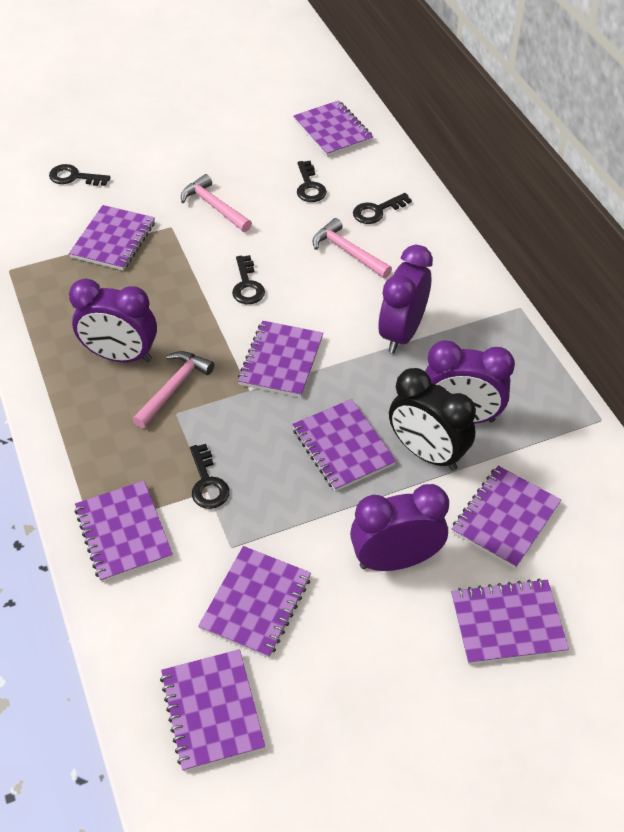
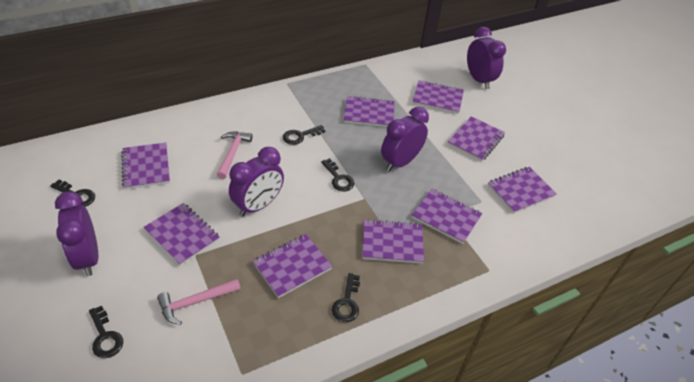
black clock: [389,368,476,471] = 1 -> none = 0
pink hammer: [133,351,214,428] [181,174,252,232] [312,218,392,278] = 3 -> [157,279,241,325] [217,132,253,179] = 2

